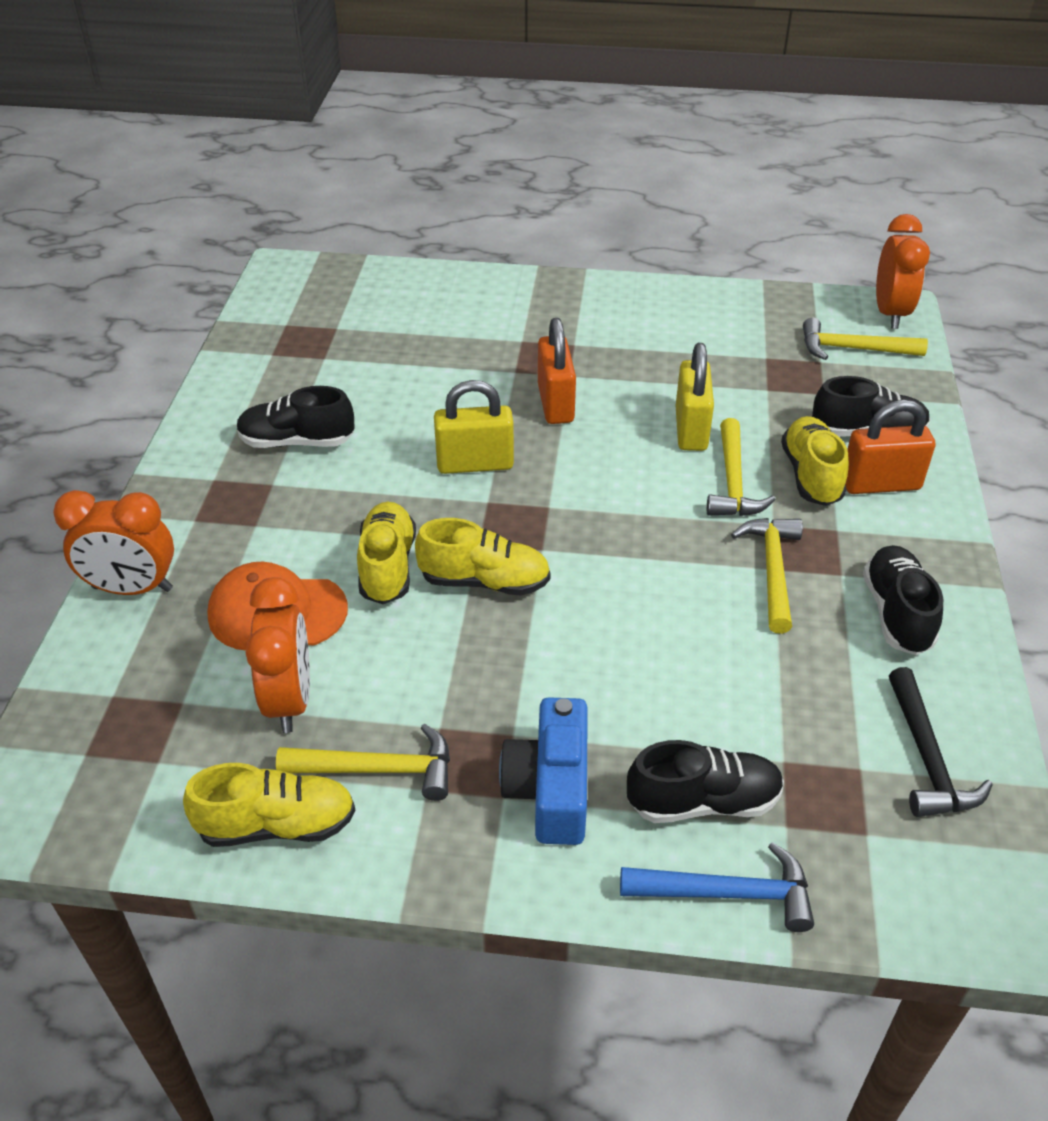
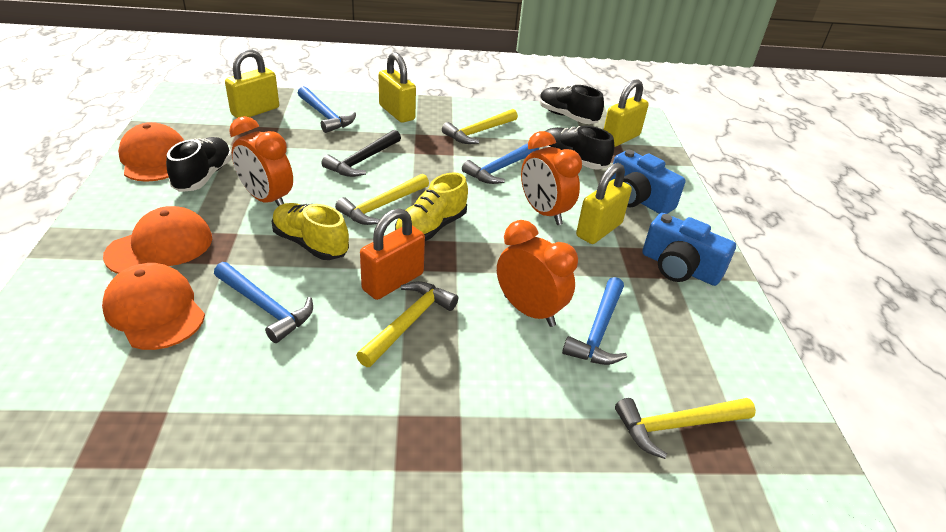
black shoe: [236,386,355,448] [627,740,784,823] [812,376,930,437] [863,545,943,655] = 4 -> [166,137,232,192] [539,85,604,124] [542,126,615,170] = 3
blue camera: [499,697,588,845] = 1 -> [609,150,686,214] [642,213,736,286] = 2
blue hammer: [620,842,814,932] = 1 -> [214,262,313,343] [298,86,356,133] [462,143,539,184] [562,277,627,365] = 4
orange cap: [207,562,348,651] = 1 -> [102,263,205,350] [103,206,212,274] [118,122,184,182] = 3
orange padlock: [538,318,576,424] [845,400,935,494] = 2 -> [360,208,425,300] = 1
yellow padlock: [434,380,514,474] [676,343,714,451] = 2 -> [225,49,279,118] [379,52,416,123] [576,163,632,244] [603,79,649,147] = 4
yellow shoe: [183,763,355,847] [357,502,416,604] [415,518,551,596] [781,416,849,506] = 4 -> [271,203,349,260] [395,172,468,242] = 2

